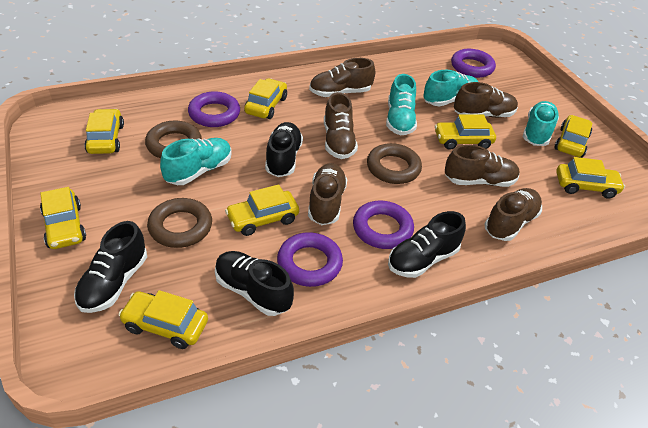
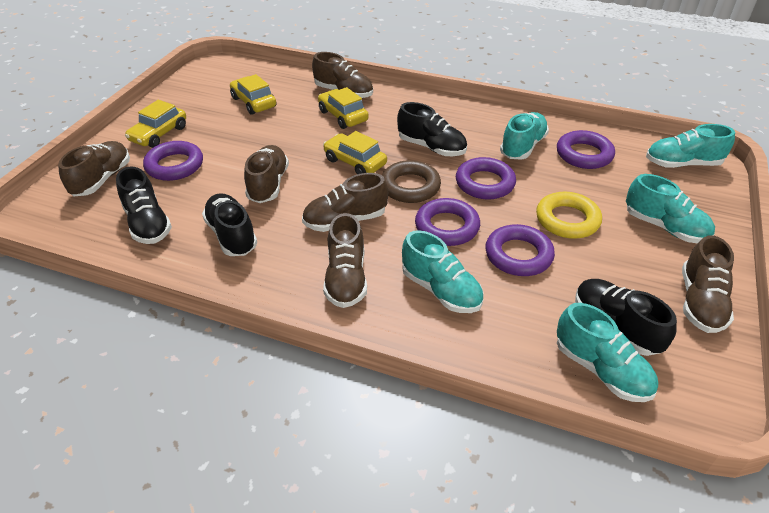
brown ring: [145,120,202,158] [147,198,212,248] [367,143,422,184] = 3 -> [382,160,441,203] = 1
purple ring: [188,91,240,127] [277,233,343,287] [353,201,414,249] [451,49,496,78] = 4 -> [143,141,203,181] [415,198,480,246] [456,157,516,199] [485,224,555,276] [557,130,615,169] = 5
turquoise shoe: [160,138,232,185] [386,74,417,135] [423,70,478,106] [523,101,559,146] = 4 -> [402,230,484,313] [500,112,549,160] [557,303,658,402] [626,174,715,243] [646,124,735,168] = 5
yellow car: [40,187,86,249] [84,109,124,154] [118,290,208,349] [225,184,299,236] [244,78,287,119] [435,114,496,150] [554,115,592,158] [556,157,625,199] = 8 -> [125,100,186,148] [230,74,277,115] [318,87,369,129] [323,131,387,174] = 4
yellow ring: none = 0 -> [536,192,602,239] = 1

